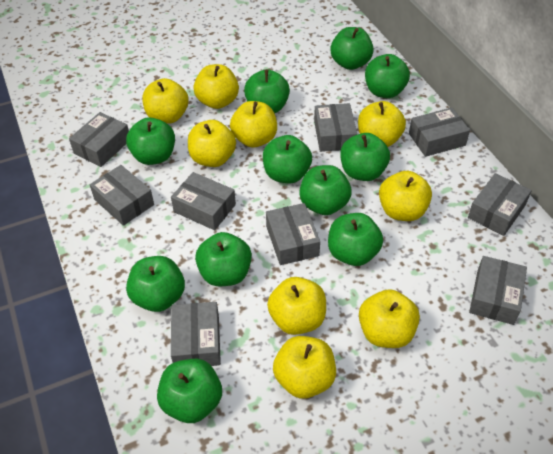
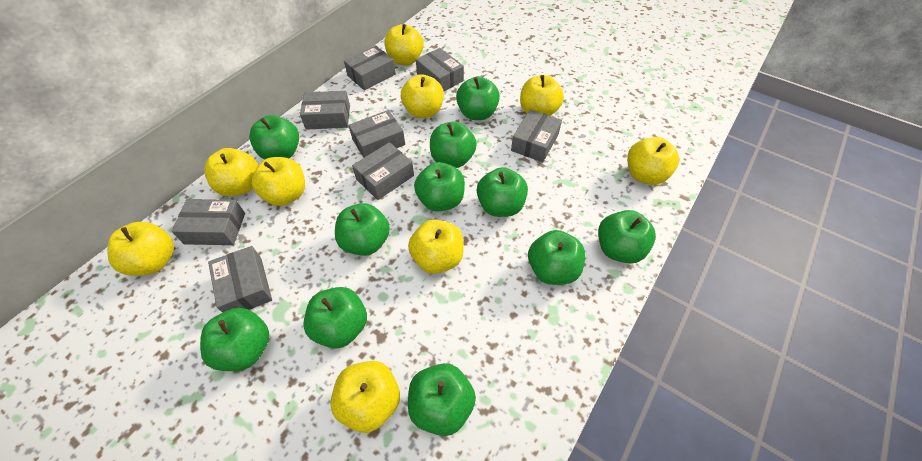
grey box: [69,112,129,167] [90,165,154,226] [171,172,236,230] [171,302,221,366] [266,203,320,265] [314,103,357,152] [409,108,470,157] [468,173,532,236] [469,256,527,325] = 9 -> [172,199,245,245] [208,246,272,313] [300,91,350,130] [344,46,396,90] [348,110,405,158] [352,142,414,200] [416,48,464,91] [511,109,562,162] = 8

